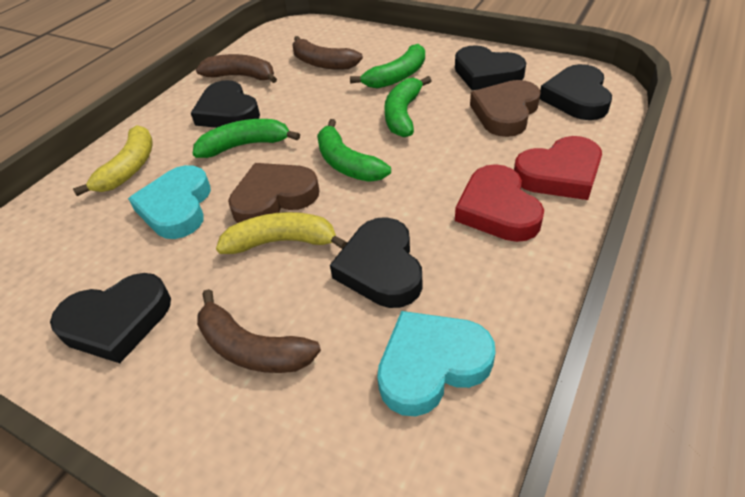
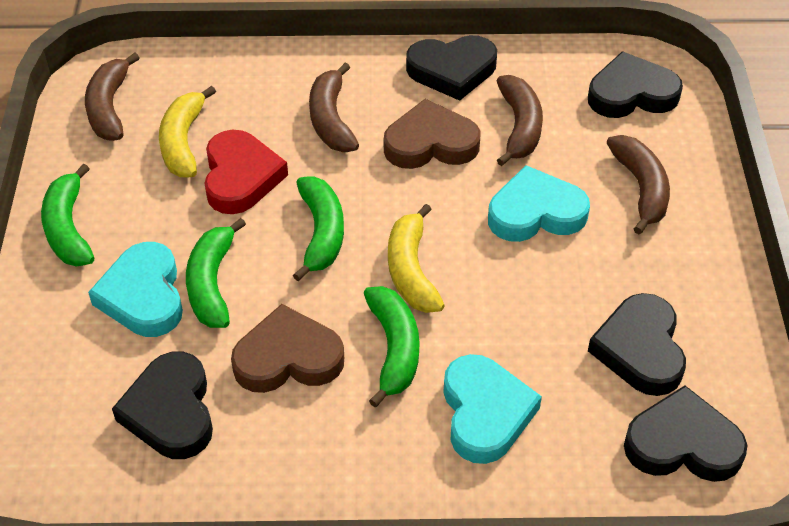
brown banana: [196,54,277,83] [197,289,321,373] [292,36,363,70] = 3 -> [85,52,139,141] [309,63,359,152] [497,75,543,166] [607,135,670,235] = 4
red heart: [455,164,544,242] [514,136,602,200] = 2 -> [204,130,288,214] = 1
turquoise heart: [128,165,211,239] [377,311,496,416] = 2 -> [88,242,183,337] [443,354,542,464] [488,165,590,242] = 3

